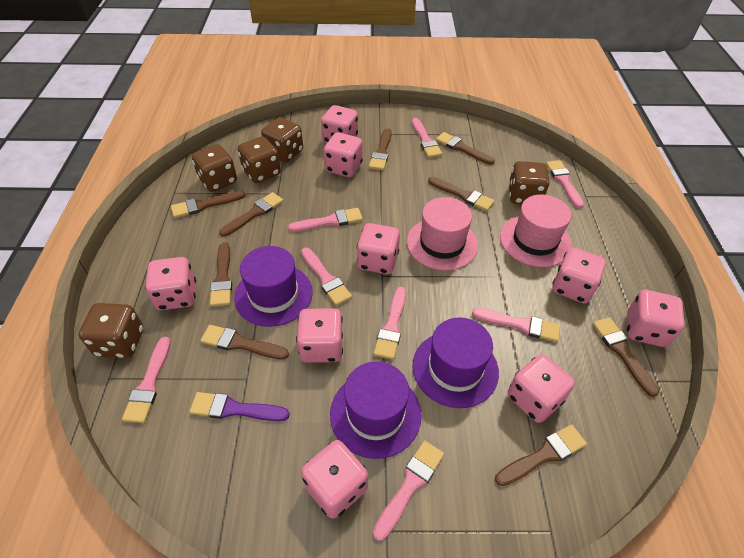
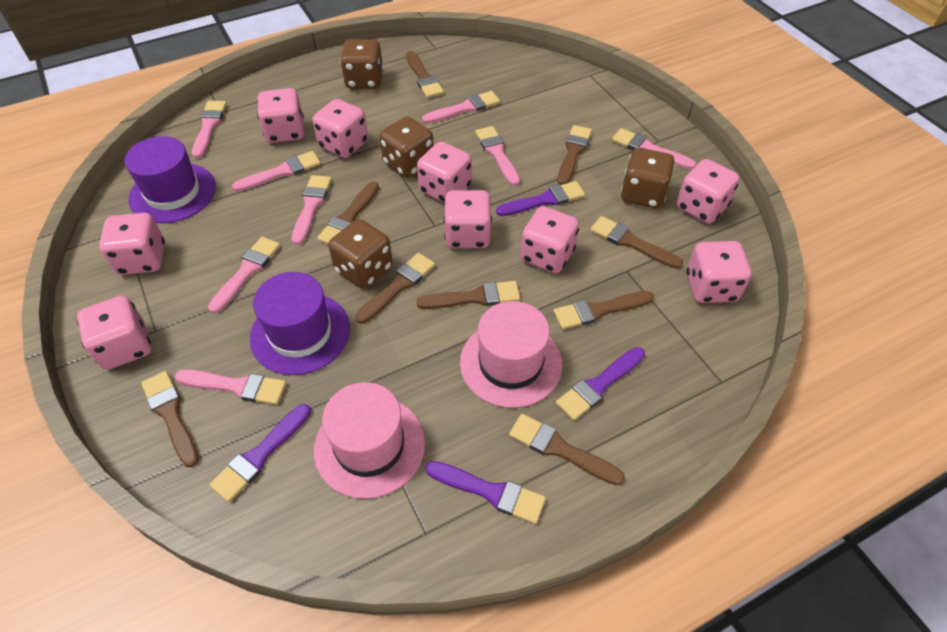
brown dice: [79,303,143,358] [192,144,237,192] [238,136,281,183] [261,117,303,162] [508,161,550,204] = 5 -> [328,219,393,289] [340,39,383,89] [380,117,434,178] [621,148,675,208] = 4
purple brush: [190,392,290,421] = 1 -> [209,404,311,502] [425,461,546,524] [496,181,585,216] [556,347,645,421] = 4
purple hat: [234,246,313,327] [330,361,422,459] [413,317,499,408] = 3 -> [125,136,216,223] [250,272,350,375] = 2

